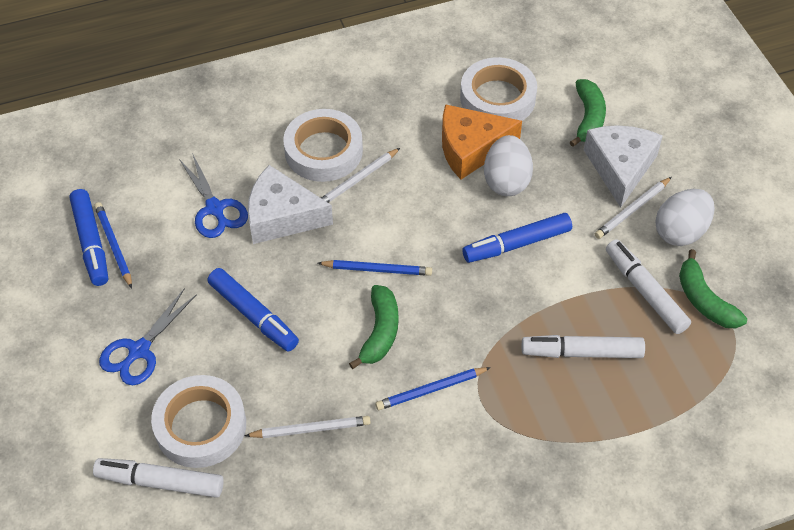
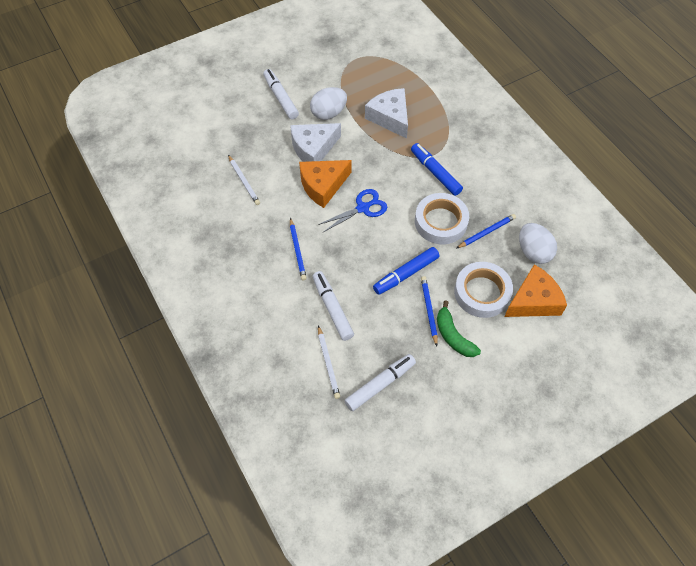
blue marker: [69,189,108,286] [207,268,299,352] [462,213,572,263] = 3 -> [373,247,440,295] [411,143,463,196] = 2
blue scissors: [99,288,197,385] [179,153,248,238] = 2 -> [318,189,387,232] = 1
green banana: [349,285,399,369] [570,79,606,147] [679,249,747,328] = 3 -> [437,300,481,357] = 1
orange cheese: [442,104,522,179] = 1 -> [299,160,351,208] [504,264,567,317] = 2
white pencil: [245,416,371,438] [321,148,400,203] [595,177,672,239] = 3 -> [228,155,260,205] [318,325,340,399] = 2
white tape: [151,375,246,468] [283,109,363,182] [460,57,537,121] = 3 -> [415,193,469,244] [454,262,513,318] = 2

